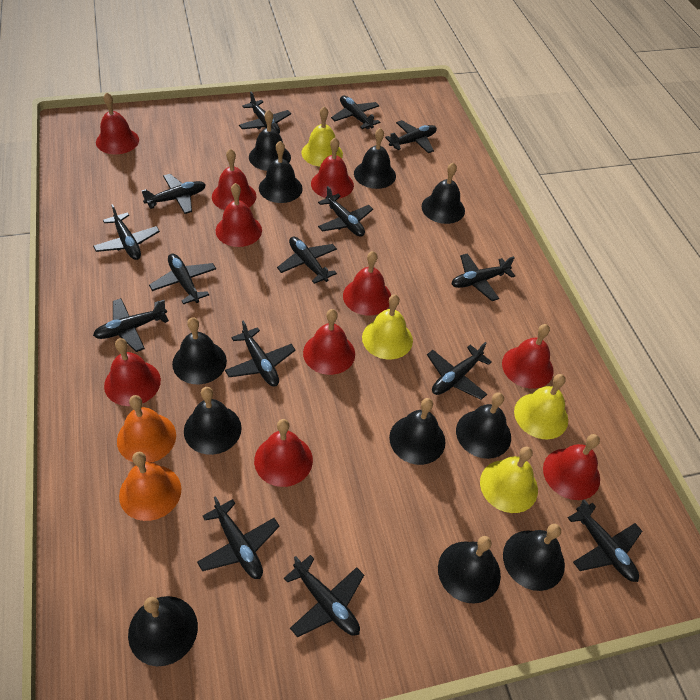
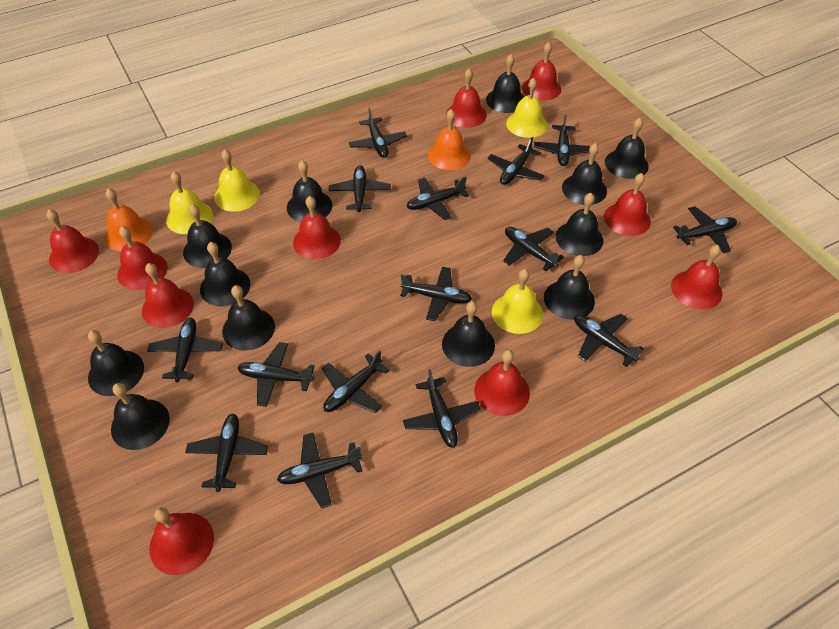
black bell: [128,596,198,666] [172,317,227,384] [184,387,242,455] [249,110,291,171] [259,141,303,203] [354,128,396,189] [389,398,446,465] [422,162,465,224] [438,536,501,604] [456,393,511,459] [503,524,565,591] = 11 -> [88,330,144,396] [111,383,170,450] [183,204,232,268] [200,242,251,306] [222,285,275,351] [287,160,332,222] [442,301,495,367] [486,54,524,113] [544,255,595,320] [556,193,603,256] [562,143,607,205] [605,118,649,179] = 12

